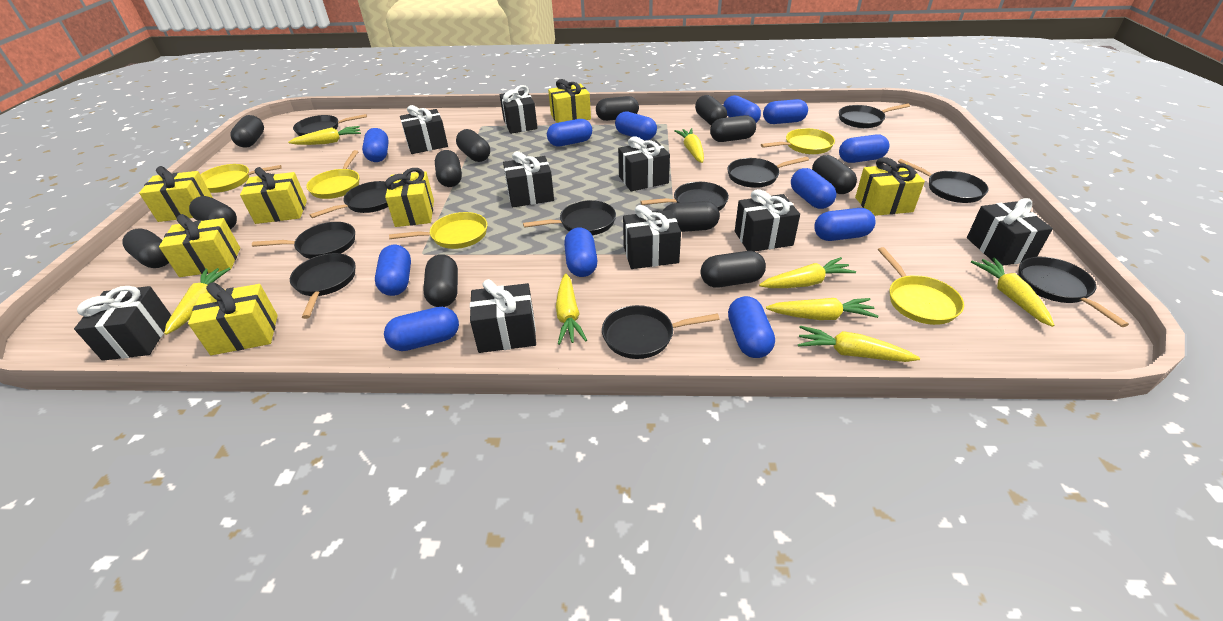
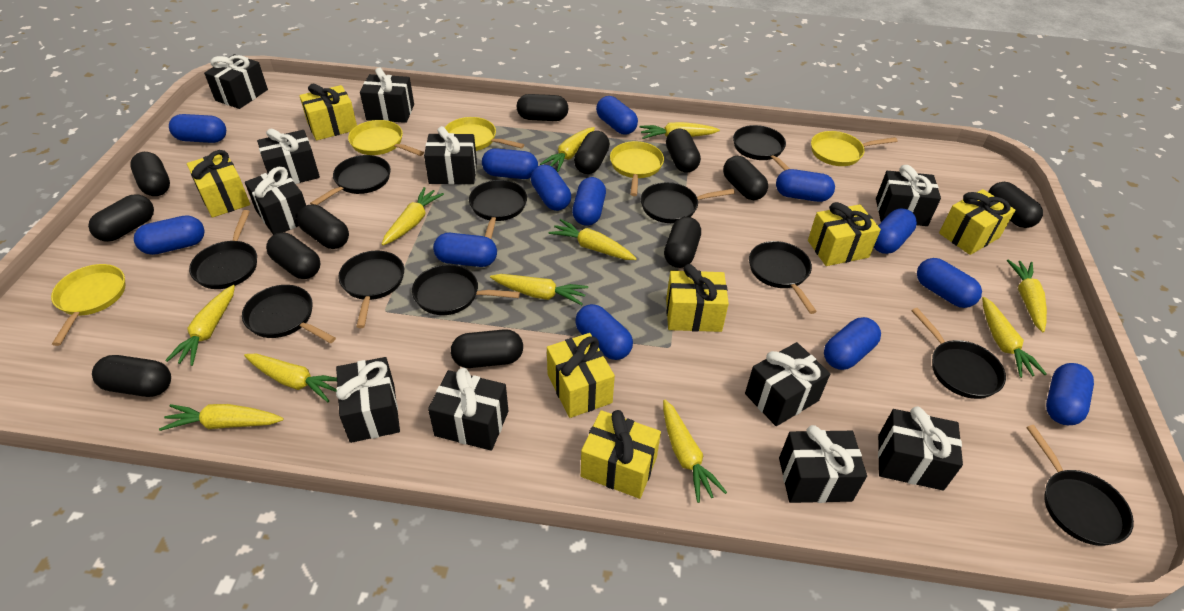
black gift: [74,286,171,361] [400,105,448,154] [470,279,536,353] [500,85,538,134] [503,151,554,207] [618,137,670,192] [623,205,681,269] [735,189,800,252] [967,198,1053,266] = 9 -> [204,54,268,109] [245,167,306,235] [257,129,320,184] [336,357,400,443] [360,67,414,123] [424,126,477,184] [428,368,509,451] [745,342,830,426] [779,425,867,503] [876,165,941,226] [878,406,963,490] = 11
blue capsule: [362,128,389,162] [375,245,411,296] [384,307,459,351] [547,119,592,147] [564,227,597,277] [615,111,657,140] [723,95,761,123] [728,296,775,358] [763,99,808,124] [791,168,836,209] [814,208,876,241] [839,134,889,163] = 12 -> [134,215,205,255] [169,114,226,143] [433,233,497,267] [482,148,538,179] [531,165,571,211] [572,177,606,226] [575,304,633,360] [596,96,638,135] [776,169,835,202] [824,317,881,370] [874,209,917,254] [917,258,982,308] [1046,363,1094,425] = 13
yellow carrot: [164,268,230,335] [288,126,361,145] [556,273,587,345] [674,128,704,163] [759,257,856,288] [766,298,879,320] [798,326,920,362] [971,258,1054,327] = 8 -> [159,404,284,431] [165,285,235,366] [244,354,337,402] [382,187,444,245] [490,274,588,305] [540,127,595,172] [549,219,637,260] [640,122,720,139] [663,400,727,503] [982,297,1047,378] [1007,259,1047,332] = 11

